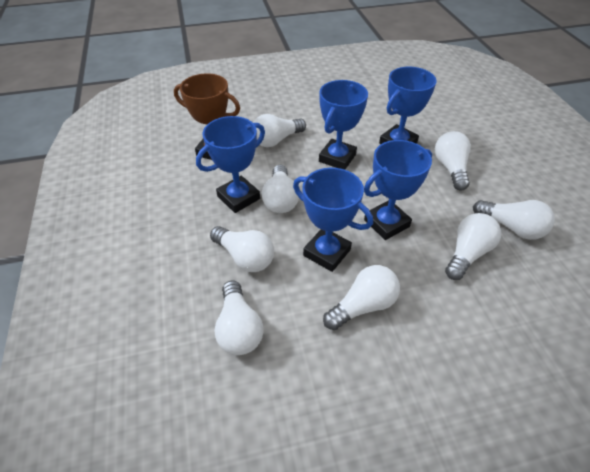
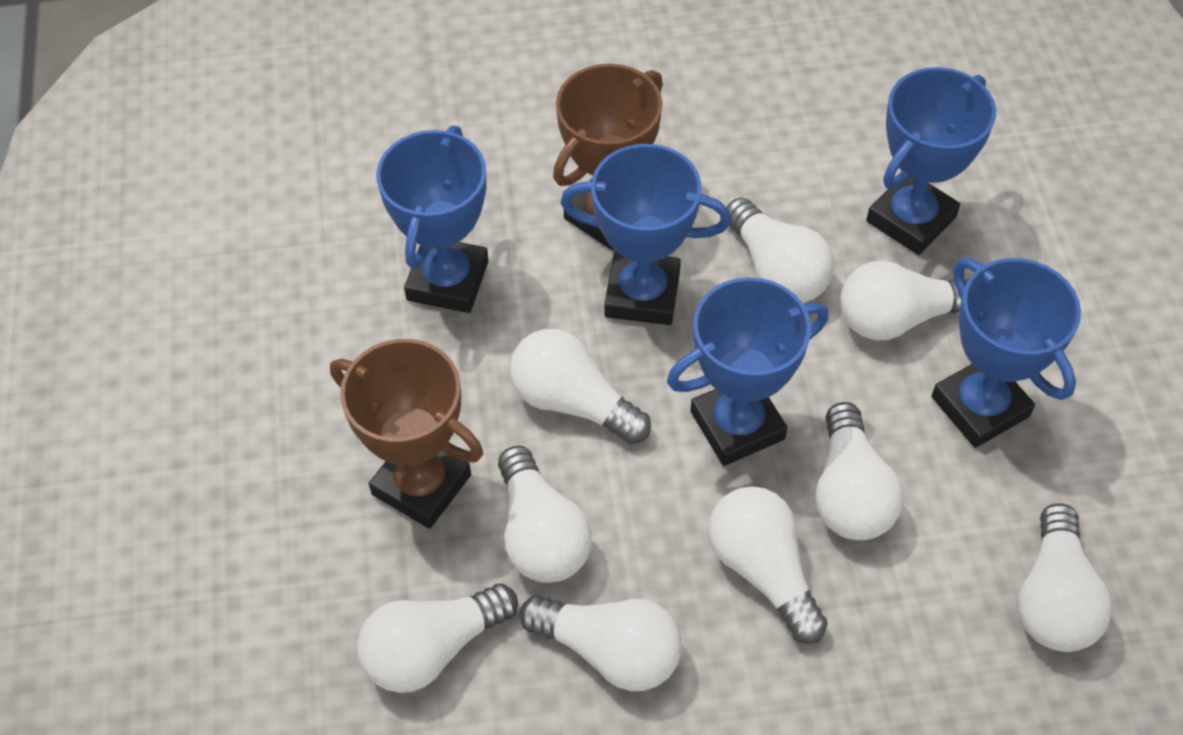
brown trophy: [174,73,240,160] = 1 -> [330,339,483,529] [553,64,663,251] = 2
white light bulb: [210,226,274,272] [214,280,264,355] [253,114,306,147] [262,165,299,213] [323,265,400,330] [435,131,471,191] [445,213,501,280] [473,200,555,240] = 8 -> [357,584,518,693] [498,445,592,583] [510,329,651,444] [519,595,682,691] [709,486,828,644] [727,197,834,303] [816,402,903,540] [840,261,968,340] [1018,503,1112,652] = 9

